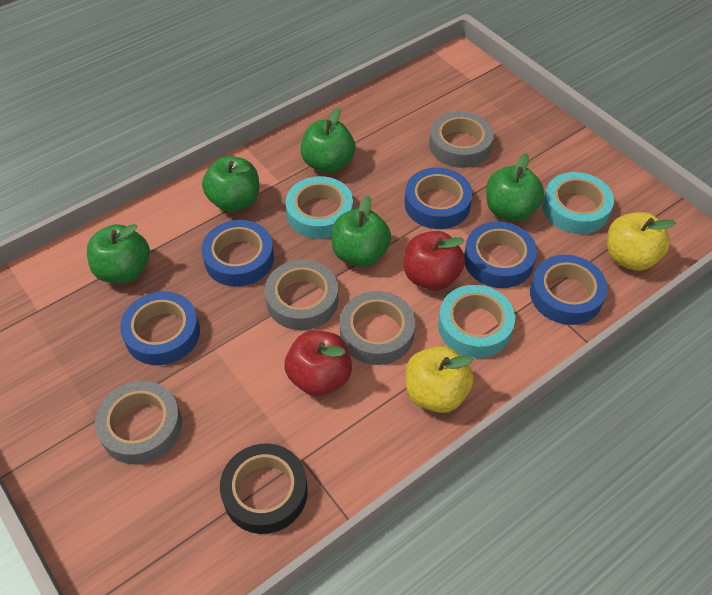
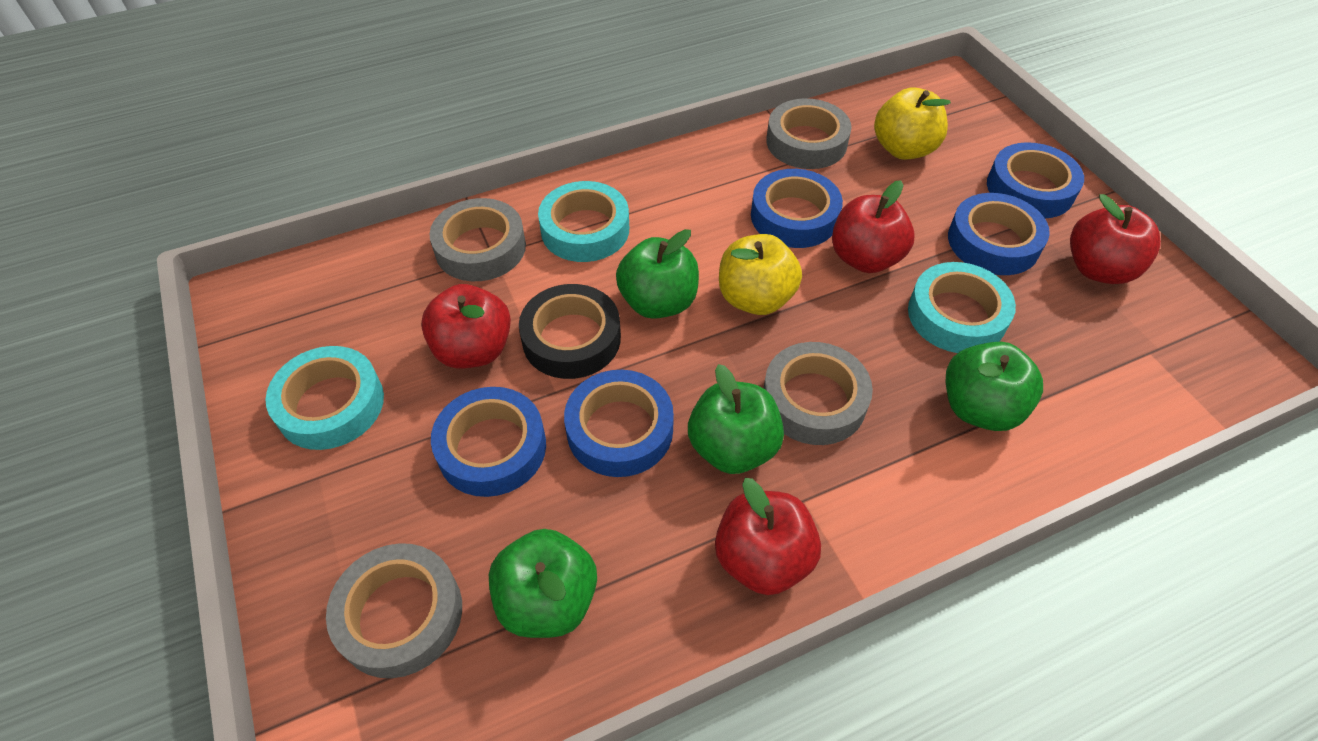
green apple: [87,224,150,283] [202,156,259,212] [300,108,355,173] [332,196,391,267] [486,153,544,222] = 5 -> [489,529,597,638] [616,229,699,319] [688,364,784,474] [946,342,1043,431] = 4
red apple: [284,331,352,396] [404,231,465,290] = 2 -> [421,284,511,369] [715,478,821,595] [832,180,914,273] [1070,194,1161,284] = 4

